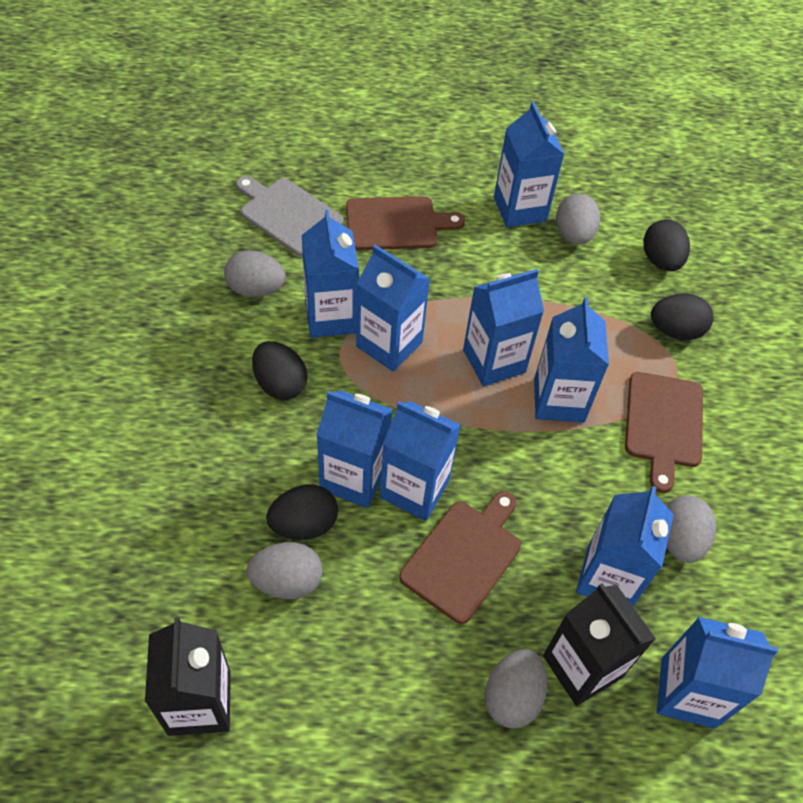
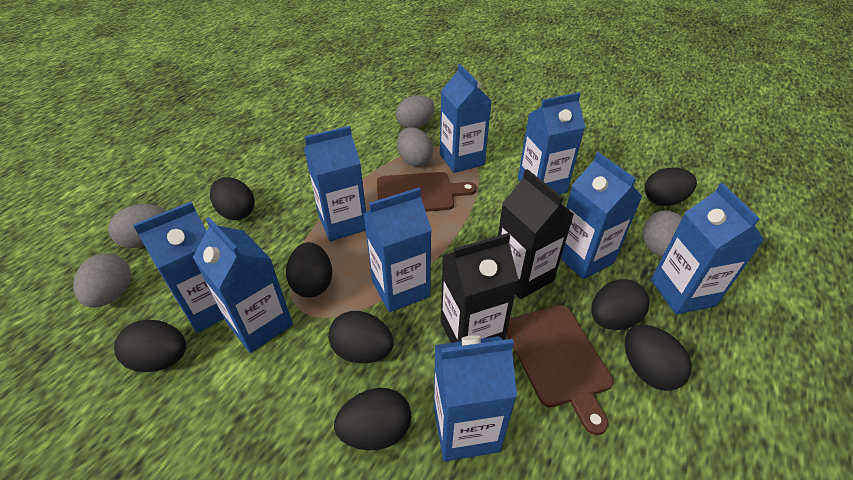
black egg: [252,341,308,400] [266,485,338,540] [643,219,690,271] [651,293,713,340] = 4 -> [114,320,186,372] [210,177,254,220] [286,242,332,298] [328,311,394,363] [334,388,411,450] [591,279,650,330] [625,324,692,391] [645,167,697,206] = 8
brown cutting board: [346,196,465,250] [399,491,521,624] [625,372,703,493] = 3 -> [377,172,476,212] [507,305,614,435] = 2
grey cutting board: [236,176,344,256] = 1 -> none = 0

